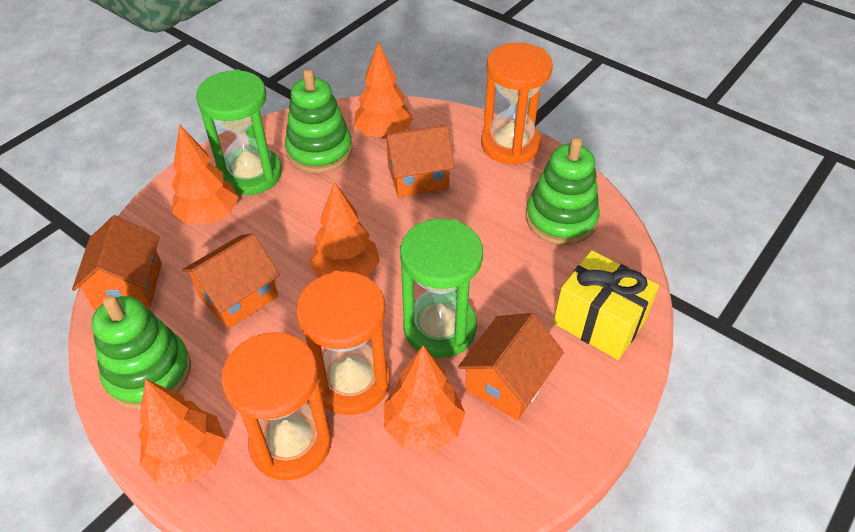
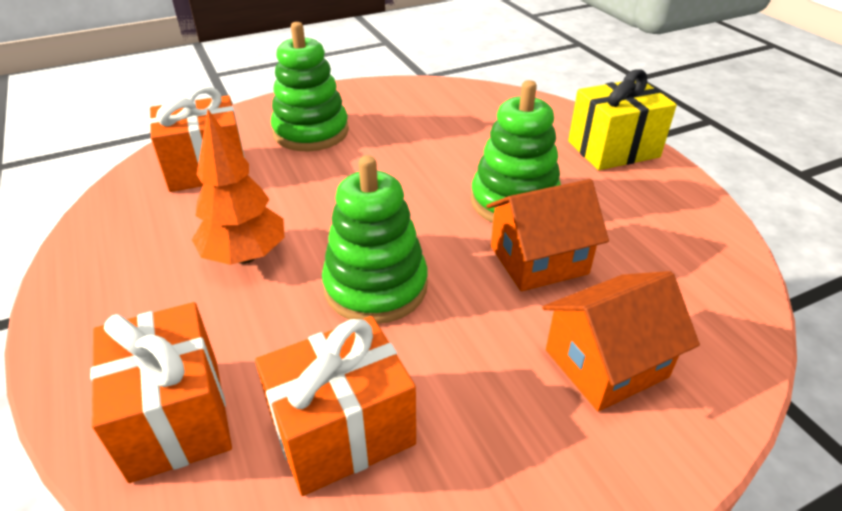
green hourglass: [196,69,282,195] [400,219,483,358] = 2 -> none = 0
orange gift: none = 0 -> [90,302,232,483] [149,87,245,192] [255,316,416,496] = 3
orange hourglass: [221,332,332,480] [296,271,390,415] [481,43,553,165] = 3 -> none = 0
orange house: [72,215,162,310] [182,233,280,329] [382,125,455,197] [458,313,564,421] = 4 -> [486,179,609,291] [542,271,700,412] = 2
orange tree: [138,379,226,484] [172,124,238,224] [309,181,380,277] [354,41,413,139] [384,346,465,452] = 5 -> [192,110,285,265] = 1

